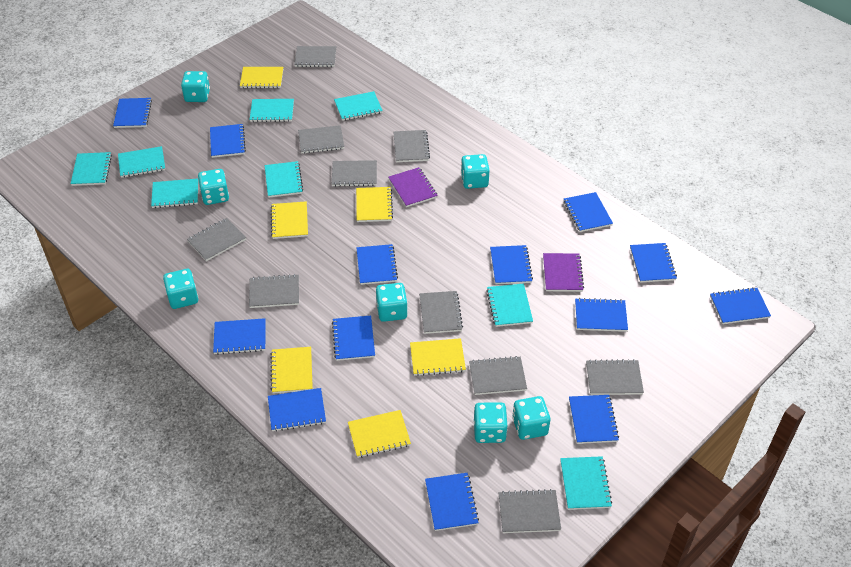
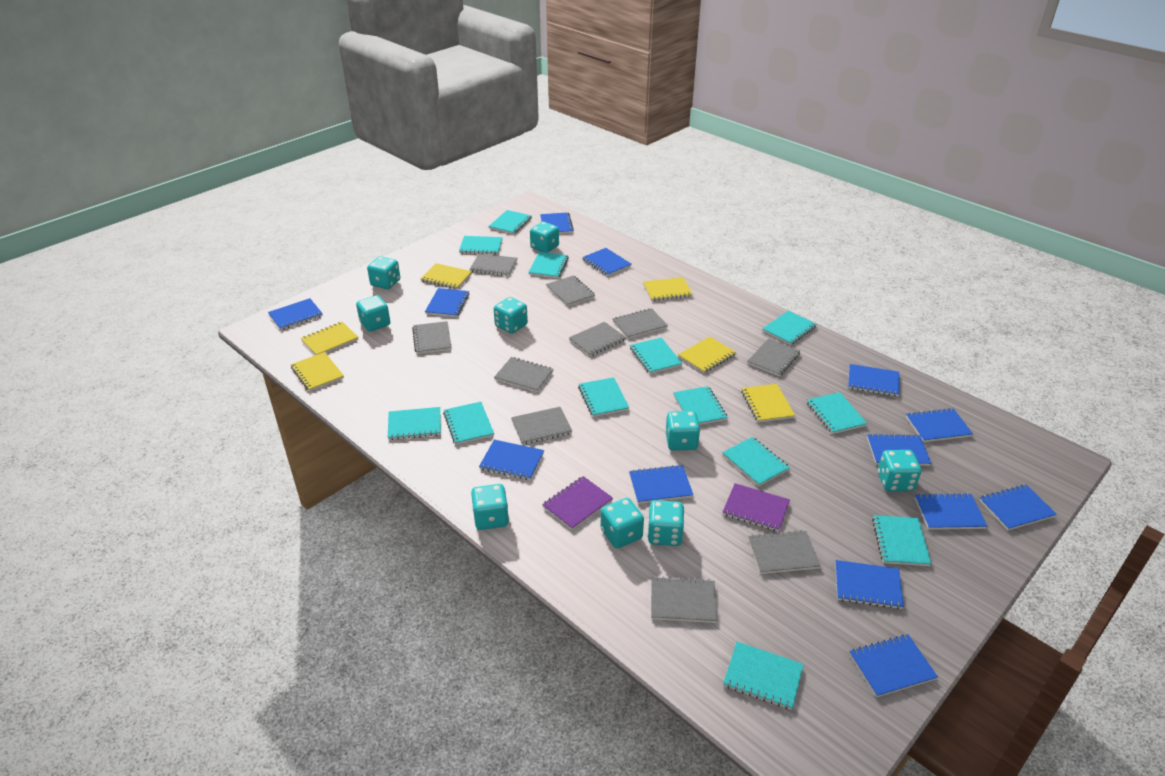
turquoise dice: [163,269,198,309] [181,71,210,102] [198,169,229,205] [376,283,408,322] [461,154,490,189] [474,402,508,443] [512,396,550,440] = 7 -> [356,295,390,332] [367,256,400,289] [471,484,509,530] [494,297,528,334] [530,222,559,253] [601,498,644,548] [647,500,684,546] [665,411,700,450] [878,450,921,492] = 9
turquoise notebook: [70,152,112,186] [118,146,165,178] [151,178,198,208] [249,99,294,122] [265,161,303,198] [334,91,383,121] [486,283,533,327] [560,456,612,510] = 8 -> [388,407,441,440] [443,402,494,445] [459,236,503,255] [489,210,532,234] [528,252,569,278] [578,377,630,417] [630,337,682,374] [673,386,728,425] [722,437,790,486] [723,642,804,710] [763,311,817,345] [807,392,867,434] [872,515,931,566] = 13

